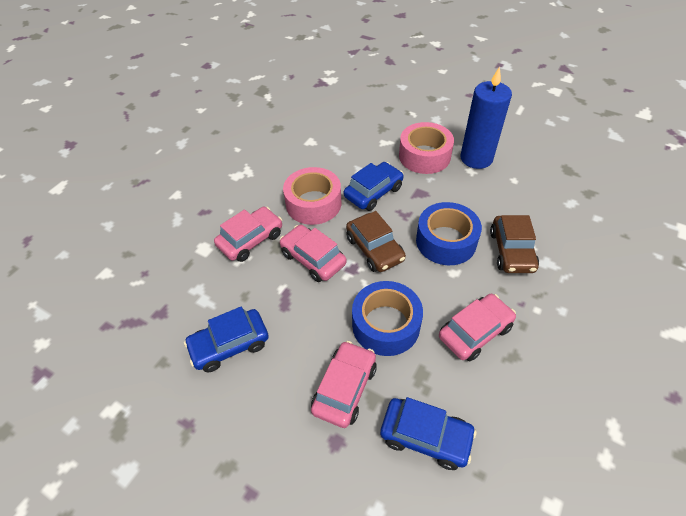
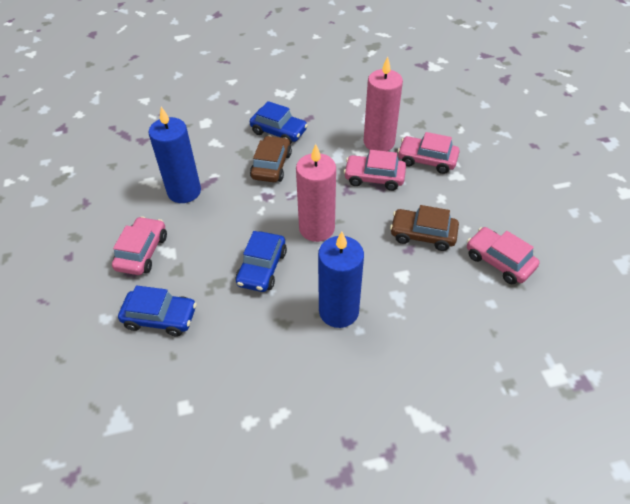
blue candle: [460,67,512,169] = 1 -> [149,107,201,203] [318,232,364,328] = 2
blue tape: [352,281,423,356] [416,202,482,265] = 2 -> none = 0
pink candle: none = 0 -> [296,144,336,242] [364,57,403,151] = 2
pink tape: [283,167,341,225] [399,122,454,174] = 2 -> none = 0

